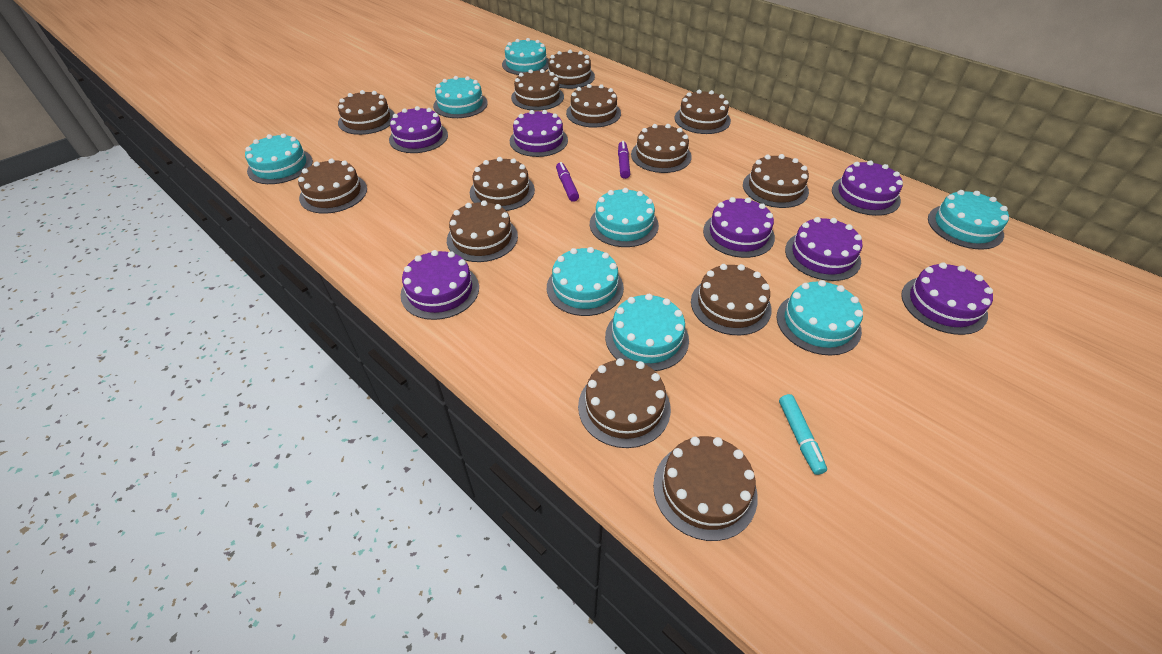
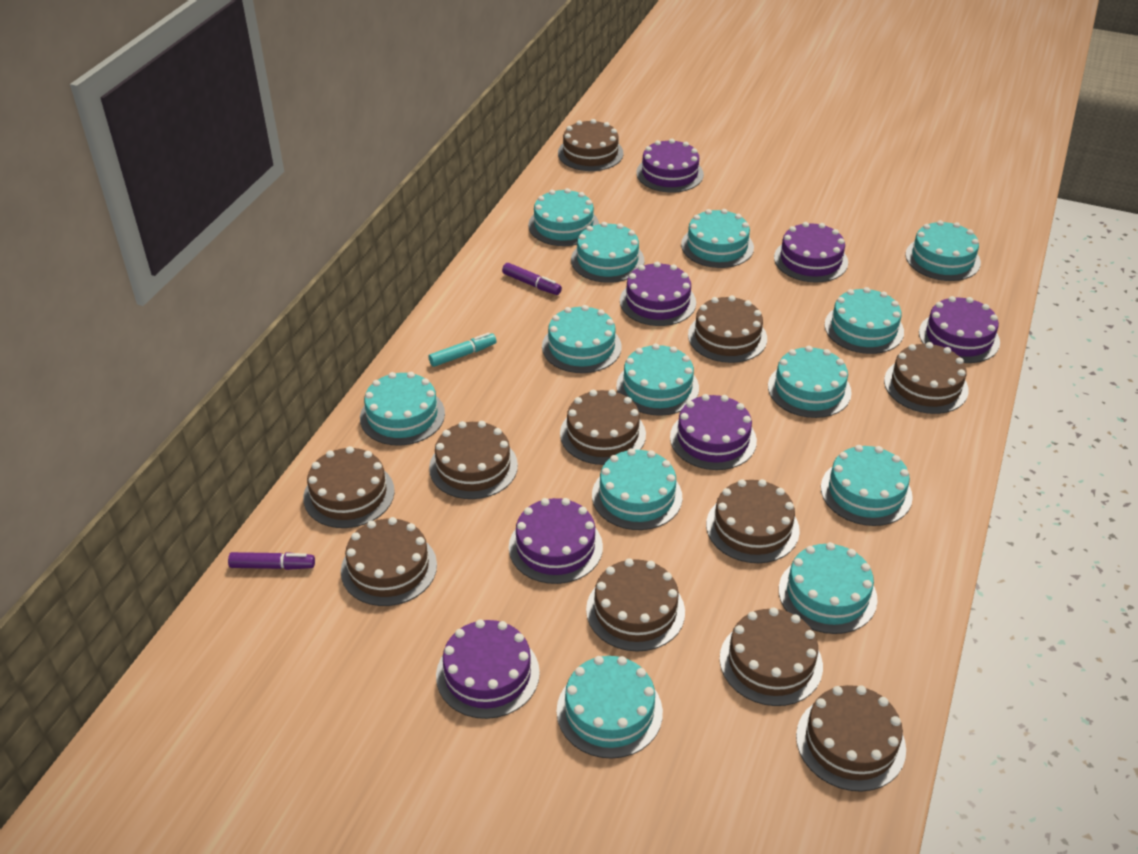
brown cake: [298,159,367,214] [338,90,395,135] [447,200,518,262] [470,157,535,211] [511,69,564,111] [547,50,595,89] [566,84,621,128] [578,358,671,448] [631,124,692,173] [653,436,758,541] [675,90,731,134] [691,264,772,335] [743,154,809,208] = 13 -> [303,446,395,528] [341,517,437,606] [429,421,518,499] [558,119,624,171] [560,389,646,465] [586,558,685,651] [688,295,767,363] [706,479,800,563] [720,607,823,706] [796,685,906,792] [884,342,969,414] = 11
turquoise cake: [245,133,313,184] [433,76,488,118] [502,38,549,75] [547,247,624,316] [590,188,659,247] [605,294,689,371] [777,280,863,356] [928,190,1009,249] = 8 -> [360,372,445,446] [528,188,599,246] [542,305,622,373] [557,656,663,759] [571,222,644,283] [592,448,682,530] [616,343,699,416] [681,209,754,268] [768,346,852,418] [779,542,878,634] [821,445,913,526] [824,287,904,354] [905,220,981,281] = 13

